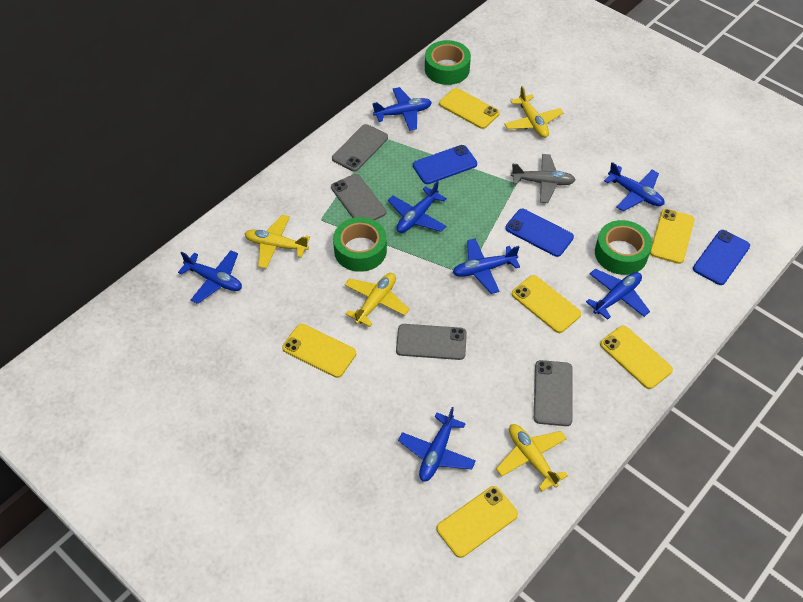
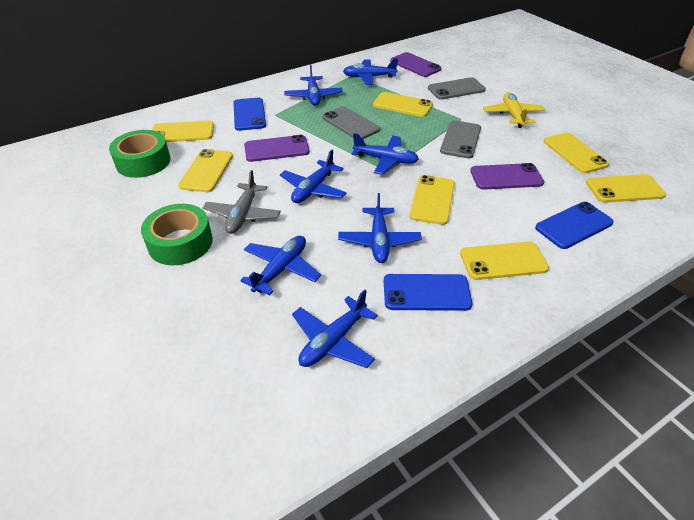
green tape: [333,217,387,272] [425,40,471,85] [595,220,652,275] = 3 -> [109,130,171,178] [141,204,213,265] = 2
grey phone: [331,174,386,220] [332,124,388,172] [396,324,467,360] [534,360,573,426] = 4 -> [322,106,380,140] [428,77,486,100] [440,120,481,158] = 3
purple phone: none = 0 -> [244,135,310,162] [390,52,441,77] [470,163,544,190] = 3
yellow phone: [282,324,356,378] [436,486,518,558] [439,88,500,129] [512,275,581,333] [600,326,673,389] [650,209,695,264] = 6 -> [152,121,214,142] [178,149,233,192] [373,92,433,117] [410,175,455,225] [460,241,549,280] [544,133,609,173] [586,174,666,203] = 7
yellow plane: [245,215,310,269] [344,273,410,327] [496,424,568,491] [504,86,564,138] = 4 -> [483,92,545,128] = 1

